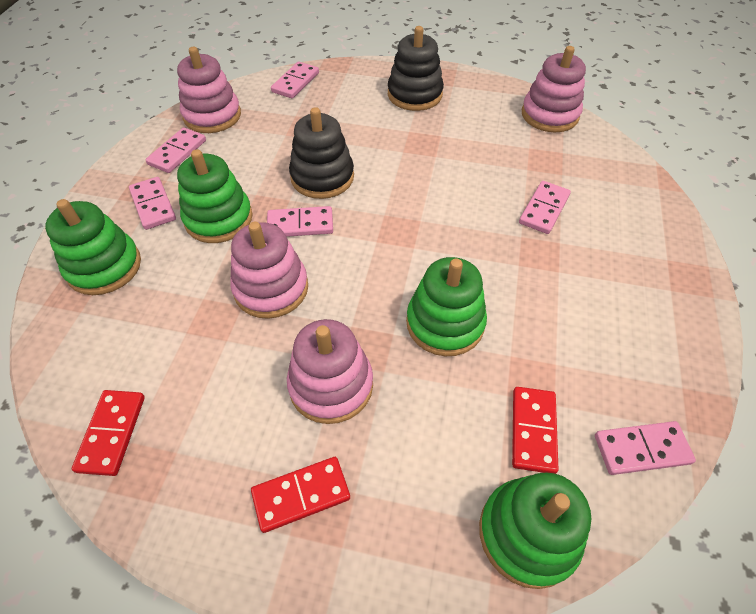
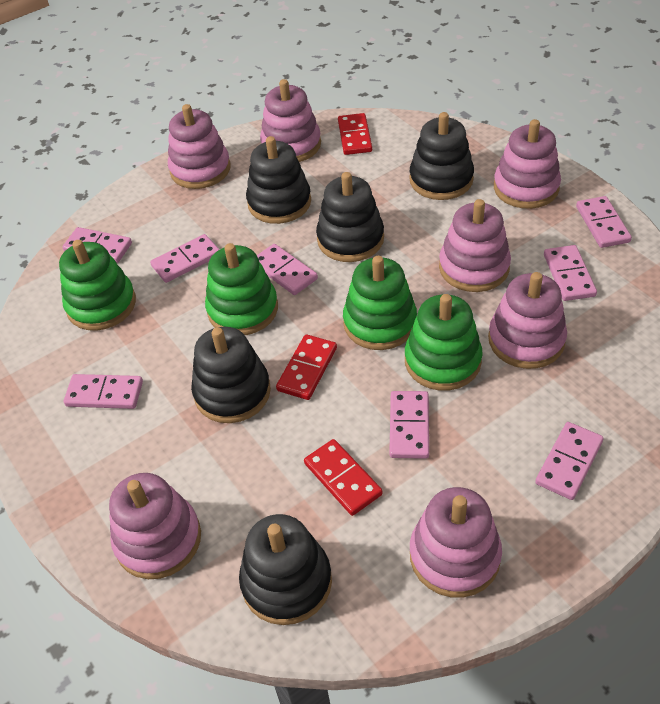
black stacking toy: [289,107,354,199] [388,26,444,111] = 2 -> [191,327,271,423] [239,514,332,625] [246,136,311,224] [316,172,384,262] [409,112,474,200] = 5
pink domino: [129,177,176,230] [145,127,206,173] [267,206,333,237] [271,62,319,99] [519,181,571,234] [595,421,696,475] = 6 -> [63,227,132,263] [64,374,143,409] [150,234,220,283] [257,244,318,295] [389,391,429,459] [535,422,604,500] [544,245,597,301] [576,196,632,248] = 8
pink stacking toy: [177,47,241,133] [230,222,308,319] [287,319,373,424] [522,46,586,132] = 4 -> [109,473,201,579] [168,104,231,189] [260,79,321,162] [410,487,502,598] [439,199,511,292] [488,272,567,369] [494,119,561,209] = 7

